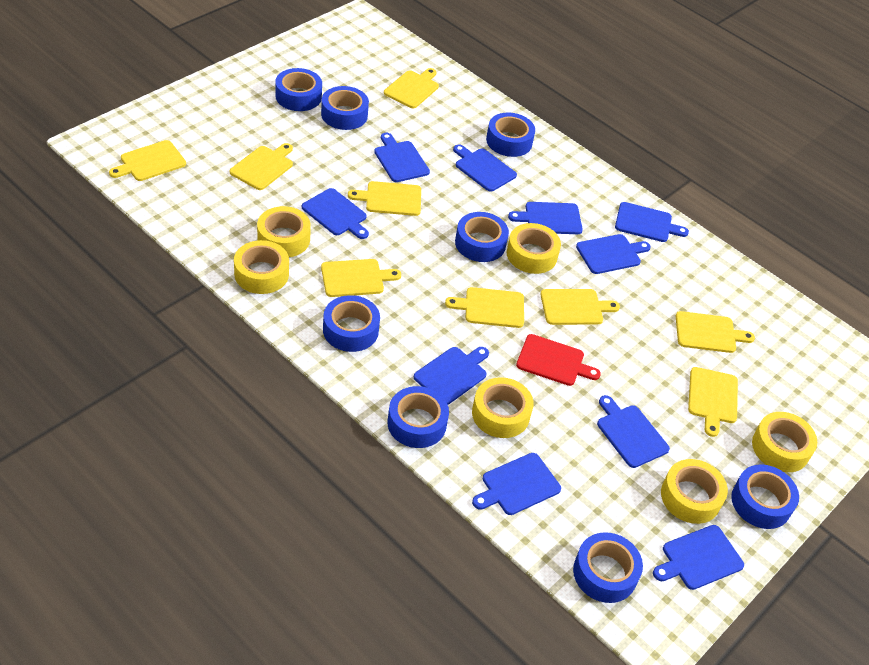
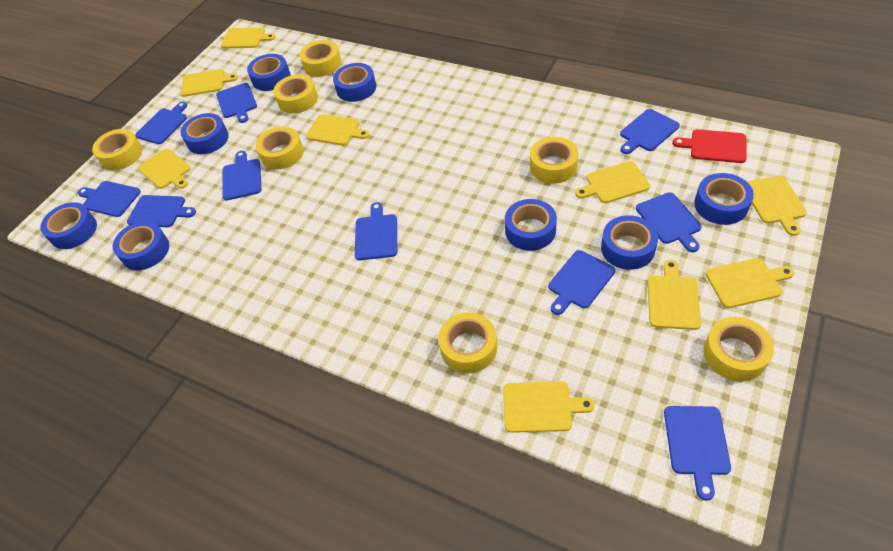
yellow tape: [234,240,289,294] [257,206,311,257] [472,377,534,438] [507,223,561,274] [661,459,728,524] [752,412,817,472] = 6 -> [92,129,143,170] [255,126,304,169] [273,74,318,114] [299,40,342,77] [438,312,497,373] [530,137,578,184] [703,317,774,382] = 7

